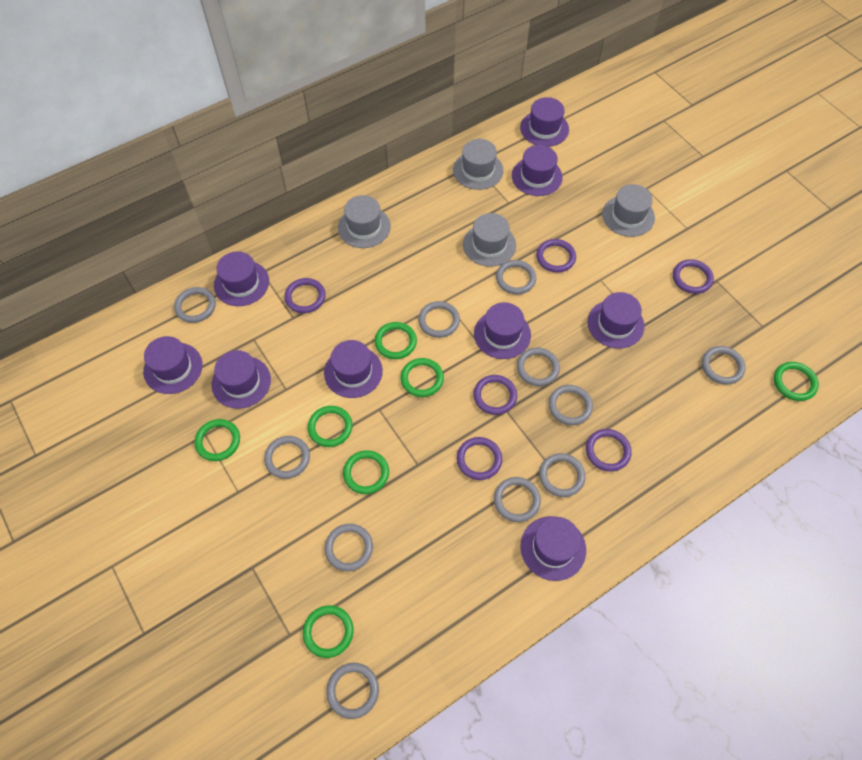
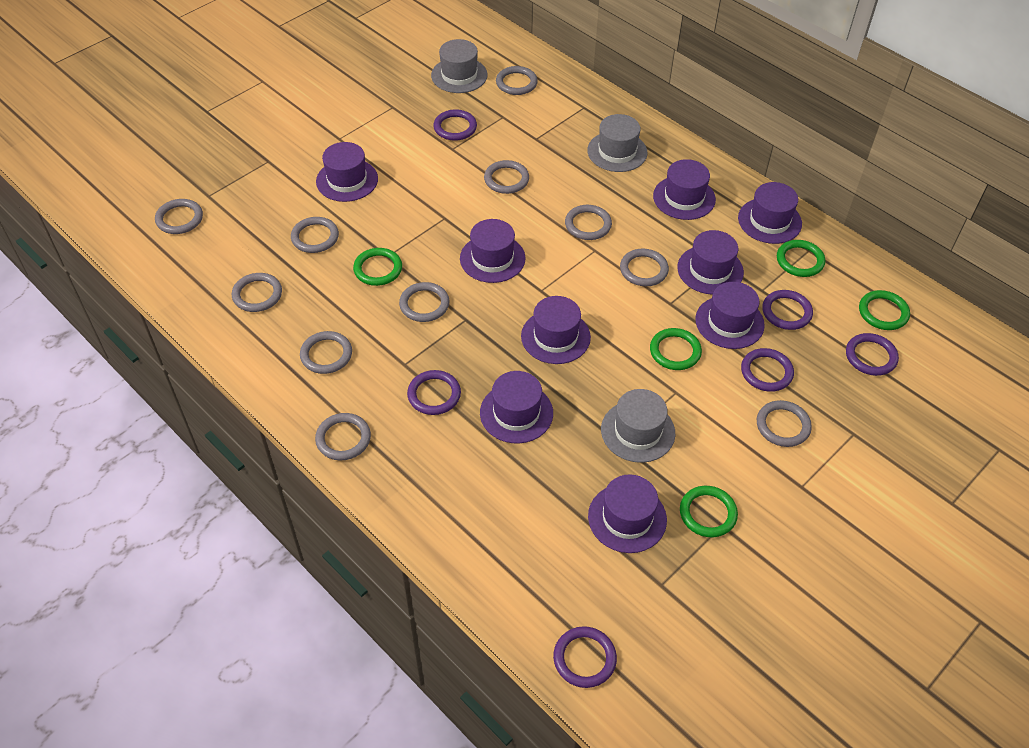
green ring: [195,419,240,461] [303,605,354,658] [308,406,353,447] [343,450,389,494] [375,322,417,359] [400,358,444,397] [774,362,819,401] = 7 -> [353,248,402,286] [650,328,702,370] [680,486,738,537] [777,240,825,277] [859,290,910,330] = 5
grey hat: [338,195,391,248] [453,139,504,190] [463,213,516,267] [602,184,655,237] = 4 -> [431,39,487,93] [587,114,648,172] [601,389,675,463] = 3

